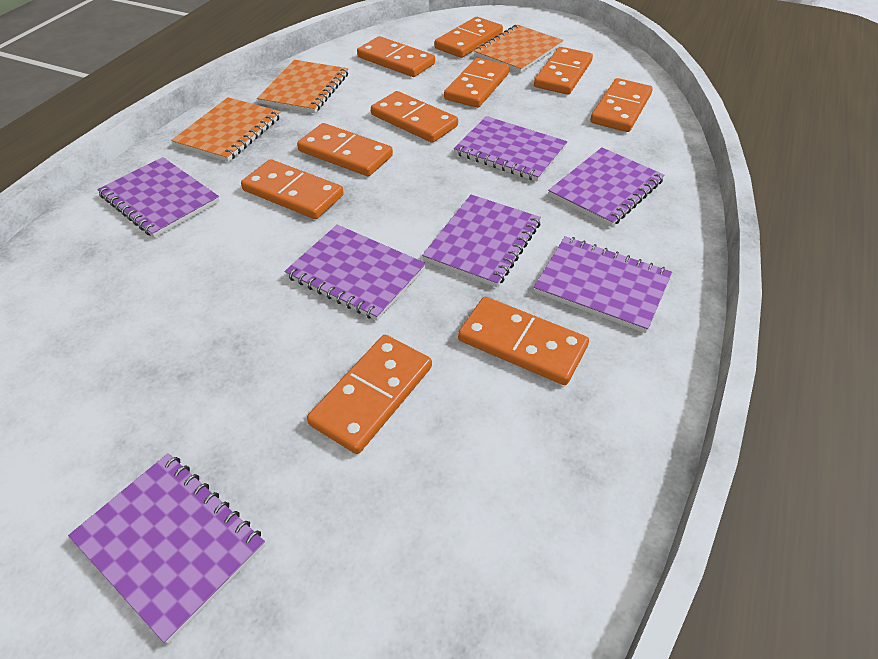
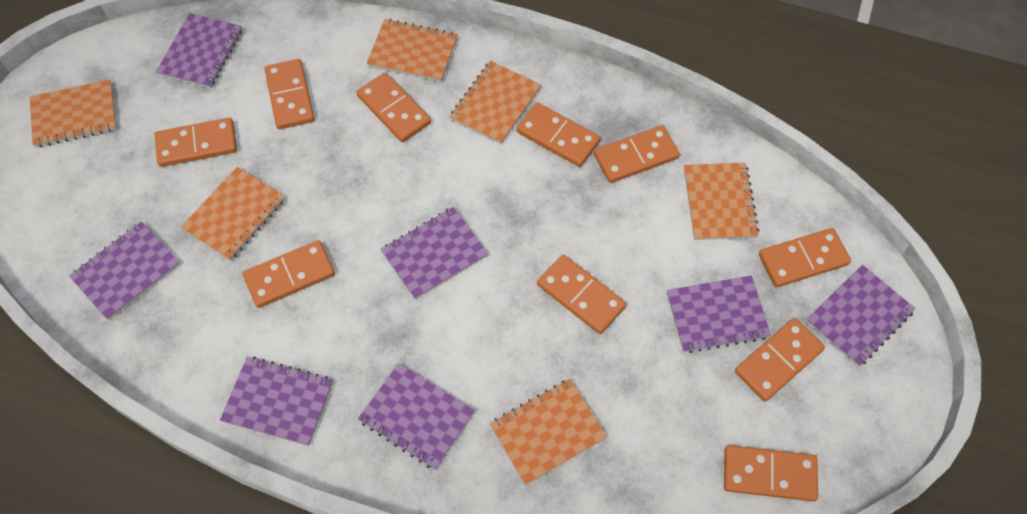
orange notebook: [171,97,281,162] [257,60,348,113] [474,25,563,73] = 3 -> [30,80,117,147] [181,167,285,261] [367,19,458,82] [449,61,541,144] [490,379,607,485] [684,163,759,240] = 6

